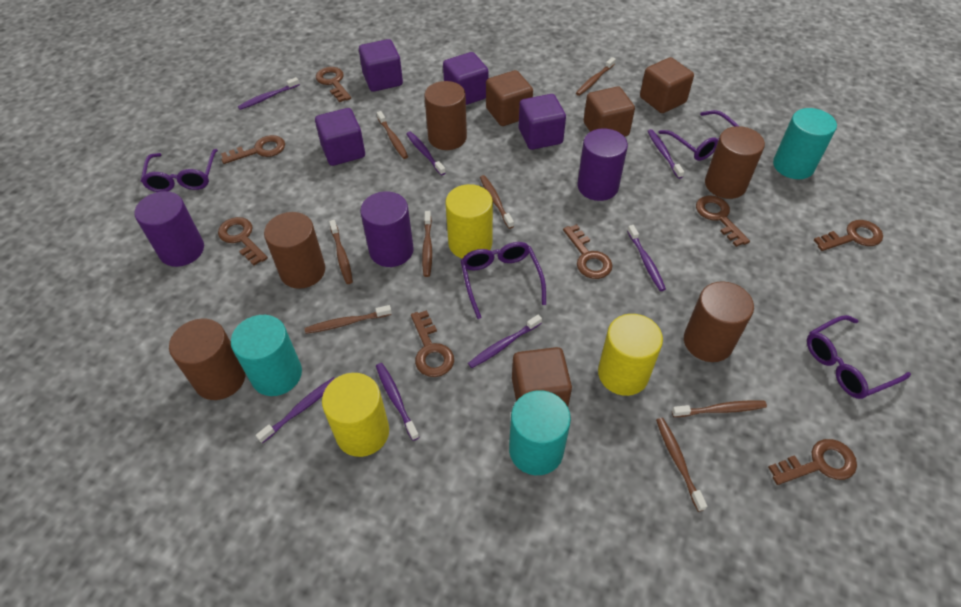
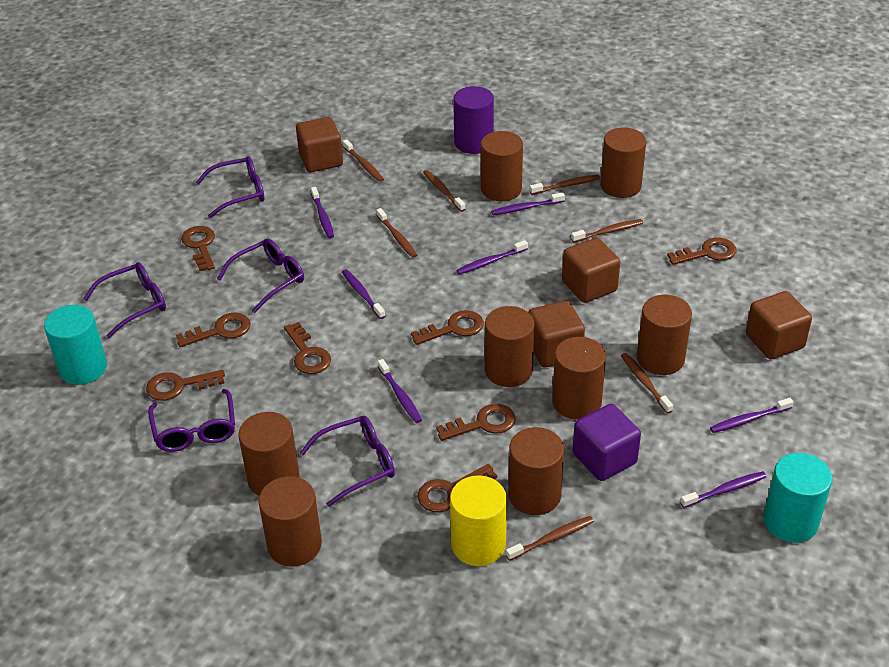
brown cylinder: [169,319,246,400] [264,212,325,289] [424,81,467,150] [684,281,754,362] [705,126,765,199] = 5 -> [239,412,299,496] [258,476,322,567] [481,131,523,201] [485,306,535,387] [508,427,564,515] [552,337,606,420] [600,127,646,198] [637,295,692,375] = 8
brown toothbrush: [305,305,392,334] [329,220,353,284] [377,111,408,159] [422,211,432,277] [480,175,514,229] [576,57,616,96] [656,418,707,512] [672,400,767,417] = 8 -> [343,139,384,182] [376,208,417,258] [423,170,465,212] [506,516,594,561] [530,174,600,195] [571,219,643,243] [621,353,673,414] = 7
purple cube: [315,108,365,166] [359,39,403,92] [443,52,489,105] [519,94,566,150] = 4 -> [572,404,641,481] = 1
purple cylinder: [135,191,204,267] [360,191,414,267] [577,128,628,201] = 3 -> [453,86,494,154] = 1
purple glasses: [141,149,218,192] [461,242,546,319] [658,110,739,161] [807,315,911,399] = 4 -> [83,262,166,338] [148,389,235,452] [196,156,264,218] [217,238,304,313] [300,416,395,507] = 5
turquoise cylinder: [231,315,302,396] [509,390,571,475] [773,108,837,179] = 3 -> [44,305,107,385] [763,453,832,543] = 2
yellow cylinder: [322,373,389,457] [445,184,493,259] [598,314,663,396] = 3 -> [450,476,507,566] = 1

